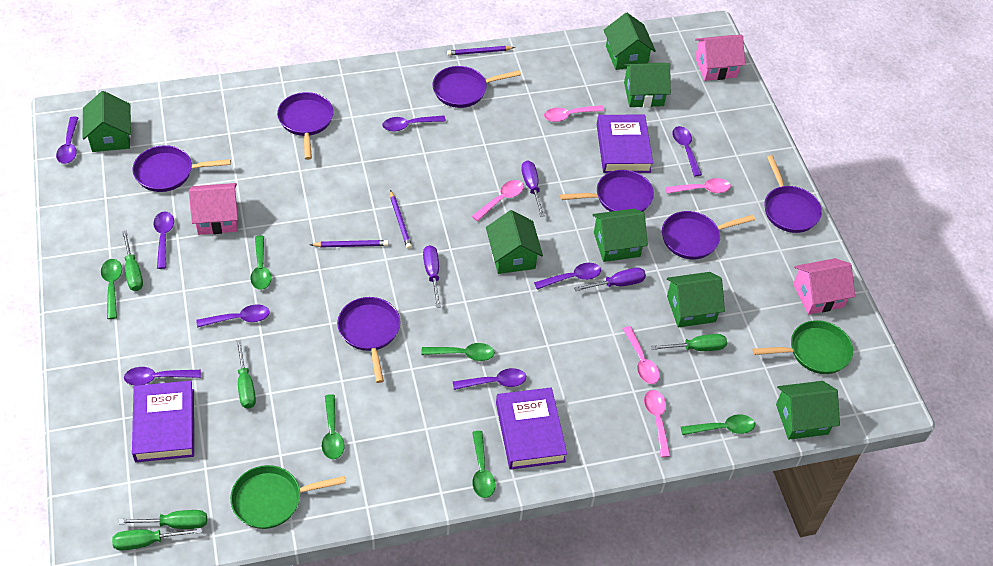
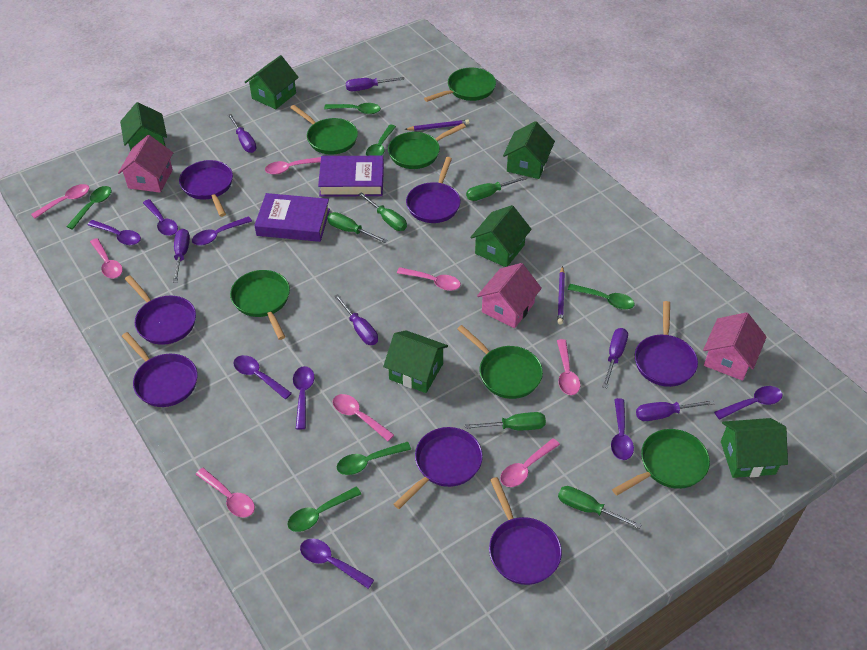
green house: [83,91,131,152] [486,210,543,274] [593,209,648,262] [604,13,656,70] [624,63,671,107] [667,272,725,327] [776,381,840,440] = 7 -> [120,102,167,151] [245,55,299,109] [383,330,448,393] [470,205,532,267] [503,121,555,179] [721,418,788,478] = 6
green pan: [230,465,346,529] [753,320,853,374] = 2 -> [230,270,290,340] [290,105,358,155] [388,123,466,169] [424,68,496,102] [457,325,543,399] [612,429,710,496] = 6
pink spoon: [472,180,524,221] [544,105,605,122] [623,326,660,384] [644,390,670,457] [665,178,731,194] = 5 -> [31,184,90,219] [90,238,123,278] [195,468,255,517] [265,157,321,174] [333,394,394,441] [397,267,461,291] [500,438,560,487] [557,339,580,395] = 8
purple book: [132,381,194,462] [496,387,567,470] [597,115,653,173] = 3 -> [254,193,330,242] [318,156,384,197] = 2
purple pencil: [310,240,388,247] [390,190,412,249] [447,46,515,55] = 3 -> [404,120,469,131] [557,266,565,324] = 2
purple screwdriver: [423,245,441,308] [521,160,545,217] [574,268,646,291] = 3 -> [173,229,190,282] [228,114,256,153] [334,294,378,345] [346,77,405,91] [602,328,628,388] [636,400,714,421] = 6

